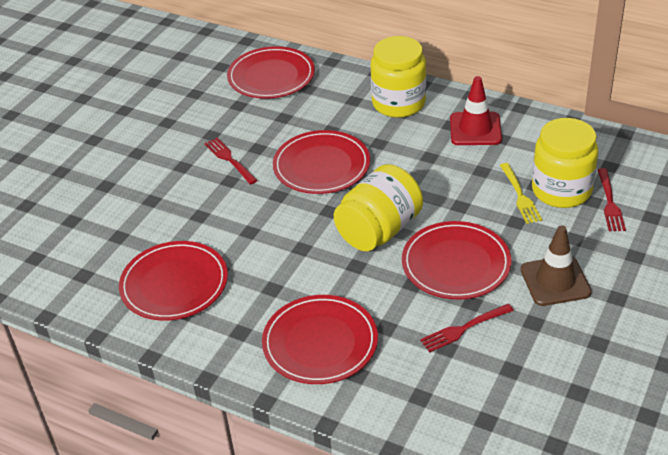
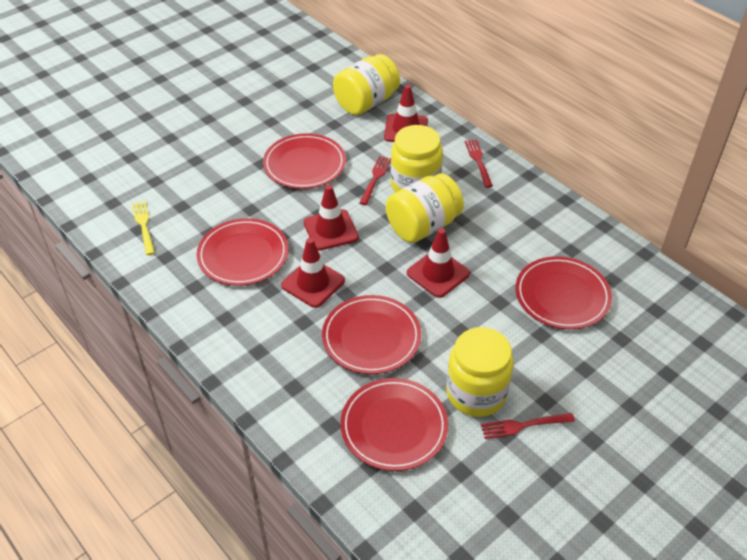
brown traffic cone: [521,225,592,306] = 1 -> none = 0
red traffic cone: [450,76,502,145] = 1 -> [281,238,345,308] [304,185,359,250] [384,85,428,142] [407,228,470,298] = 4
yellow jar: [334,164,423,251] [371,36,426,118] [532,118,598,208] = 3 -> [333,54,400,115] [386,173,464,243] [391,125,443,193] [446,327,514,417] = 4

